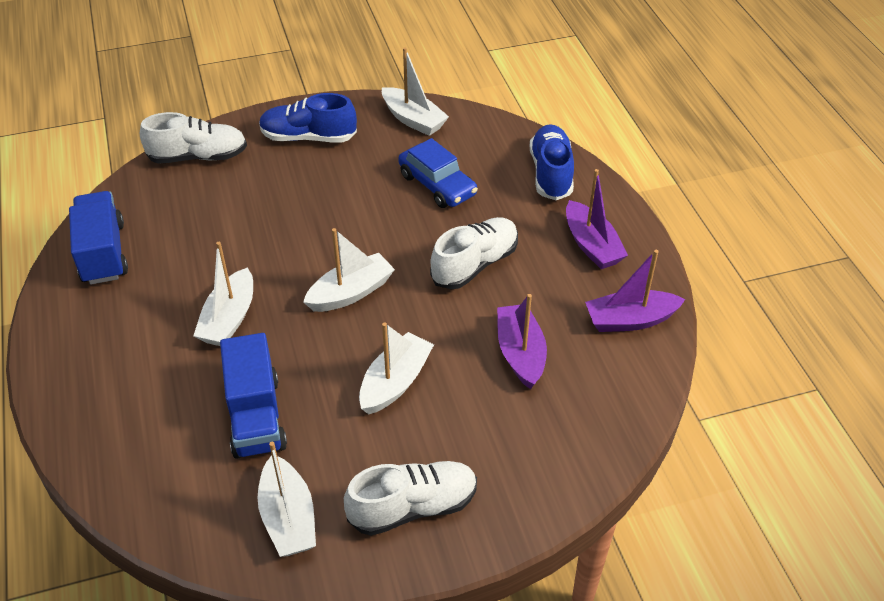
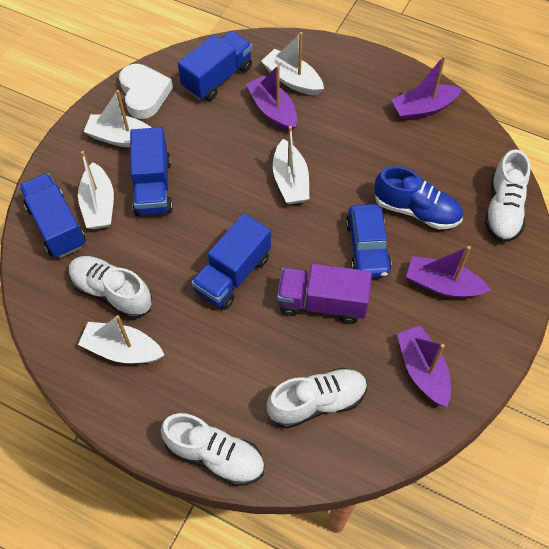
blue shoe: [259,93,357,143] [530,124,574,200] = 2 -> [374,166,463,229] = 1
blue truck: [69,191,128,285] [220,333,287,459] = 2 -> [19,173,86,258] [130,127,173,216] [178,31,252,101] [191,213,271,310] = 4
purple boat: [497,294,547,389] [566,169,628,269] [585,250,685,332] = 3 -> [246,65,297,131] [391,55,462,121] [397,325,451,407] [406,246,491,298] = 4
purple truck: none = 0 -> [277,264,372,324] = 1
white heart: none = 0 -> [119,64,173,119] = 1
white shoe: [140,112,247,164] [344,461,477,536] [430,217,518,289] = 3 -> [69,256,152,319] [161,413,264,486] [267,368,367,429] [485,150,531,242] = 4

